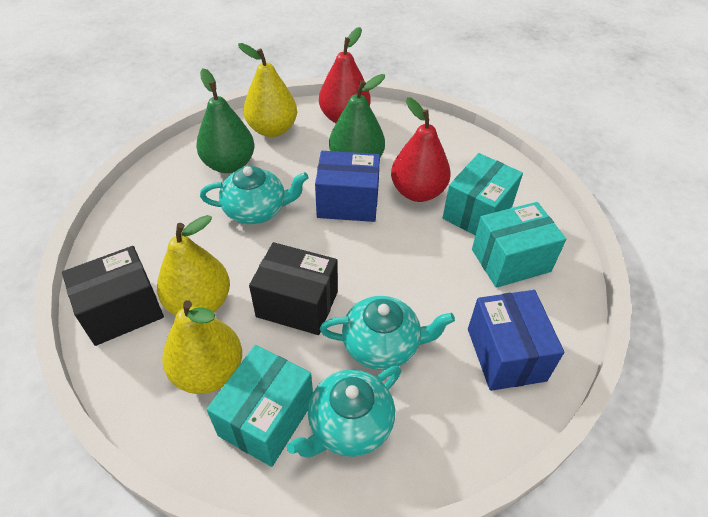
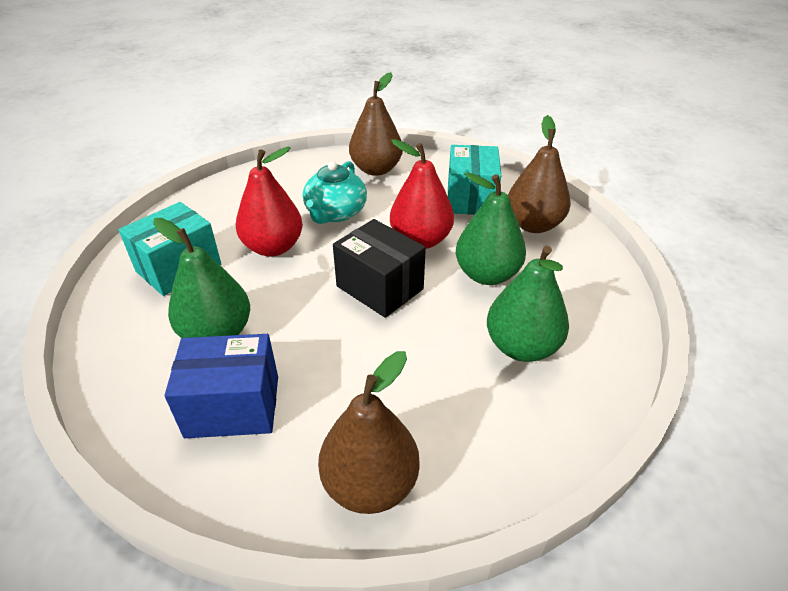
black box: [62,246,164,346] [249,242,338,335] = 2 -> [333,219,426,318] = 1
blue box: [315,151,380,222] [468,290,564,391] = 2 -> [164,334,278,438] = 1
brown pear: none = 0 -> [318,351,420,514] [349,72,403,176] [508,115,570,233] = 3
green pear: [196,68,254,173] [329,74,385,157] = 2 -> [153,218,250,338] [455,172,526,285] [487,246,569,362] = 3
turquoise box: [206,345,313,467] [443,153,523,235] [472,202,566,288] = 3 -> [119,202,221,296] [448,145,501,215] = 2
turquoise teapot: [200,166,309,224] [287,366,401,458] [320,296,455,370] = 3 -> [303,161,367,224] = 1
yellow pear: [157,215,230,316] [162,300,242,394] [238,43,297,137] = 3 -> none = 0

